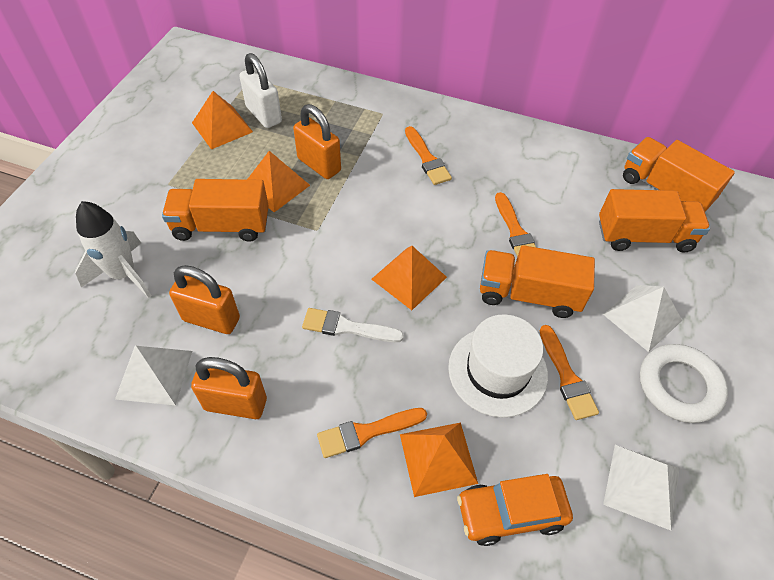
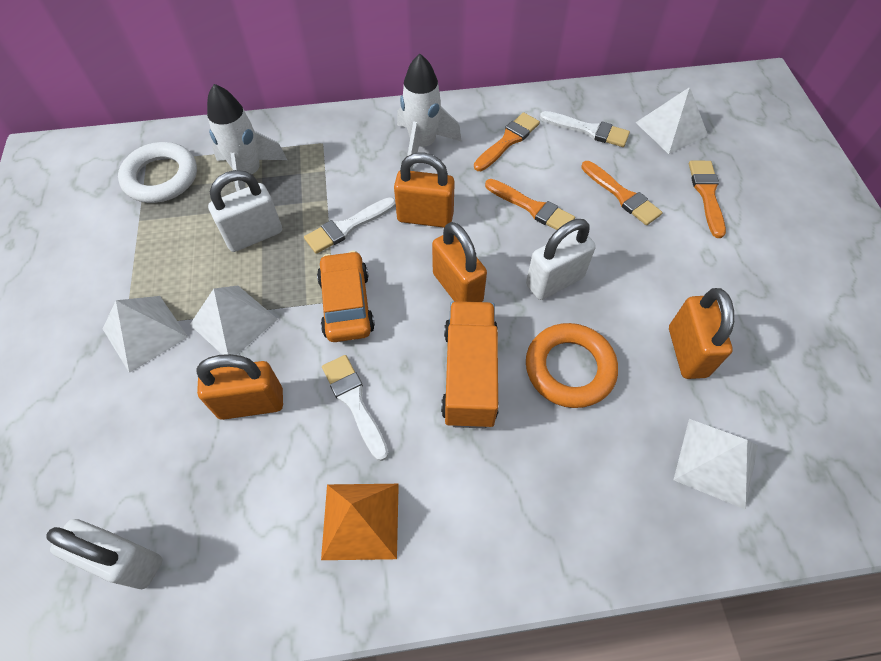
orange padlock: [169,265,240,334] [191,357,267,419] [293,104,341,179] = 3 -> [196,354,283,420] [394,152,455,228] [432,222,487,302] [669,288,734,379] = 4
orange pyramid: [192,91,253,149] [247,151,310,212] [372,246,447,310] [400,423,478,497] = 4 -> [321,484,399,560] = 1
orange ring: none = 0 -> [526,323,618,408] = 1
orange truck: [162,179,269,242] [480,245,595,318] [599,189,710,253] [623,137,735,212] = 4 -> [441,301,499,428] = 1
white brush: [302,308,404,342] = 1 -> [304,197,396,254] [322,355,388,461] [540,111,630,147] = 3
white hat: [448,314,548,417] = 1 -> none = 0
white padlock: [239,53,282,128] = 1 -> [46,519,163,589] [208,170,282,252] [526,219,596,300] = 3
white pyramid: [115,346,192,405] [603,285,682,352] [603,445,679,530] = 3 -> [103,296,188,373] [190,285,278,355] [635,87,708,154] [674,419,758,510] = 4
white rocket: [75,201,151,298] = 1 -> [207,84,287,191] [397,54,462,171] = 2

